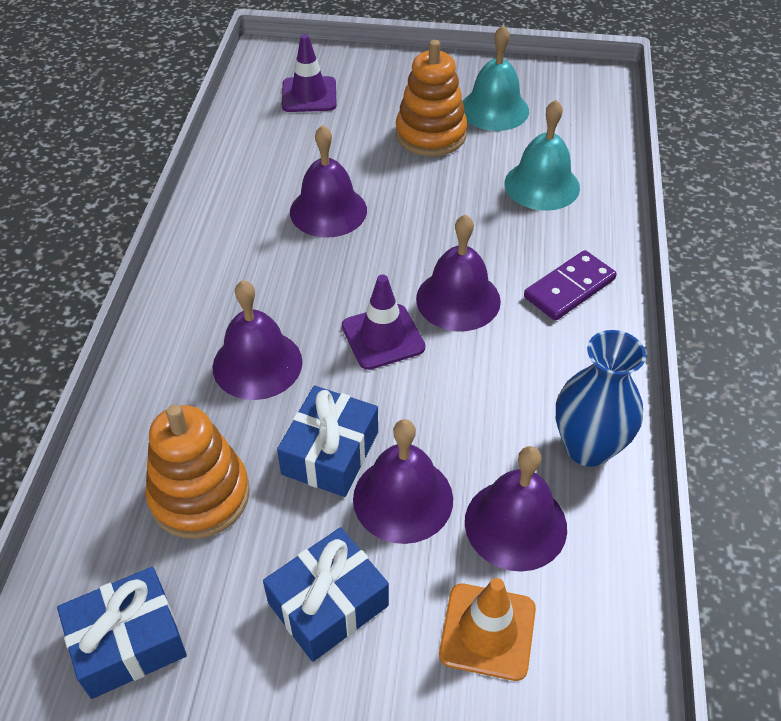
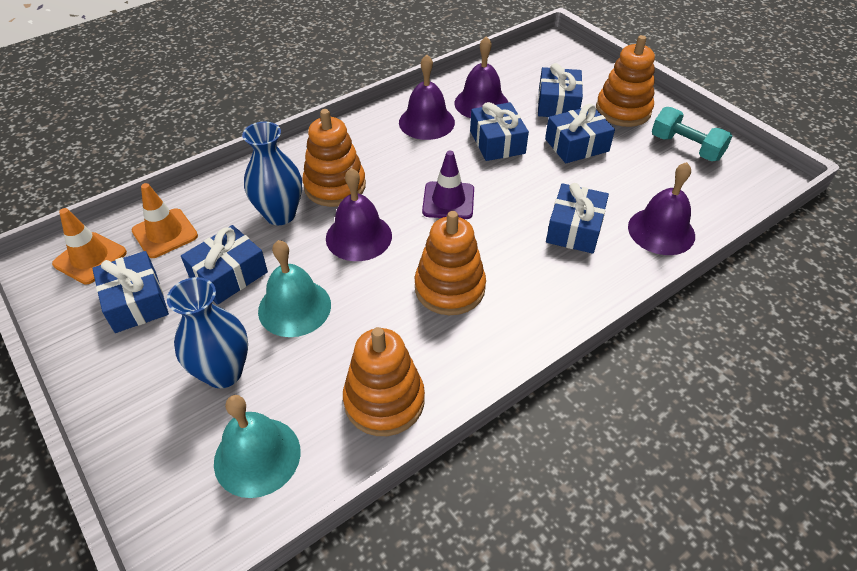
blue gift: [57,567,187,699] [263,527,389,662] [277,386,378,497] = 3 -> [92,251,169,333] [181,225,268,305] [470,102,529,161] [538,63,583,117] [545,104,615,163] [546,183,609,254] = 6
blue vase: [556,330,646,467] = 1 -> [167,277,248,388] [242,121,302,225] = 2
orange stacking toy: [145,404,250,539] [396,40,467,156] = 2 -> [302,109,366,207] [343,327,425,436] [415,211,486,315] [596,35,655,127] = 4
orange traffic cone: [439,578,536,681] = 1 -> [52,208,127,284] [132,183,198,258] = 2
purple bell: [213,280,302,400] [290,125,367,238] [353,419,453,544] [416,214,501,331] [465,446,567,572] = 5 -> [326,168,392,261] [399,54,455,140] [454,36,509,118] [628,162,695,255] = 4
purple domino: [524,250,617,321] = 1 -> none = 0
purple traffic cone: [282,34,337,112] [342,275,425,370] = 2 -> [422,151,474,219] = 1
turquoise dumbbell: none = 0 -> [652,107,732,161] = 1

